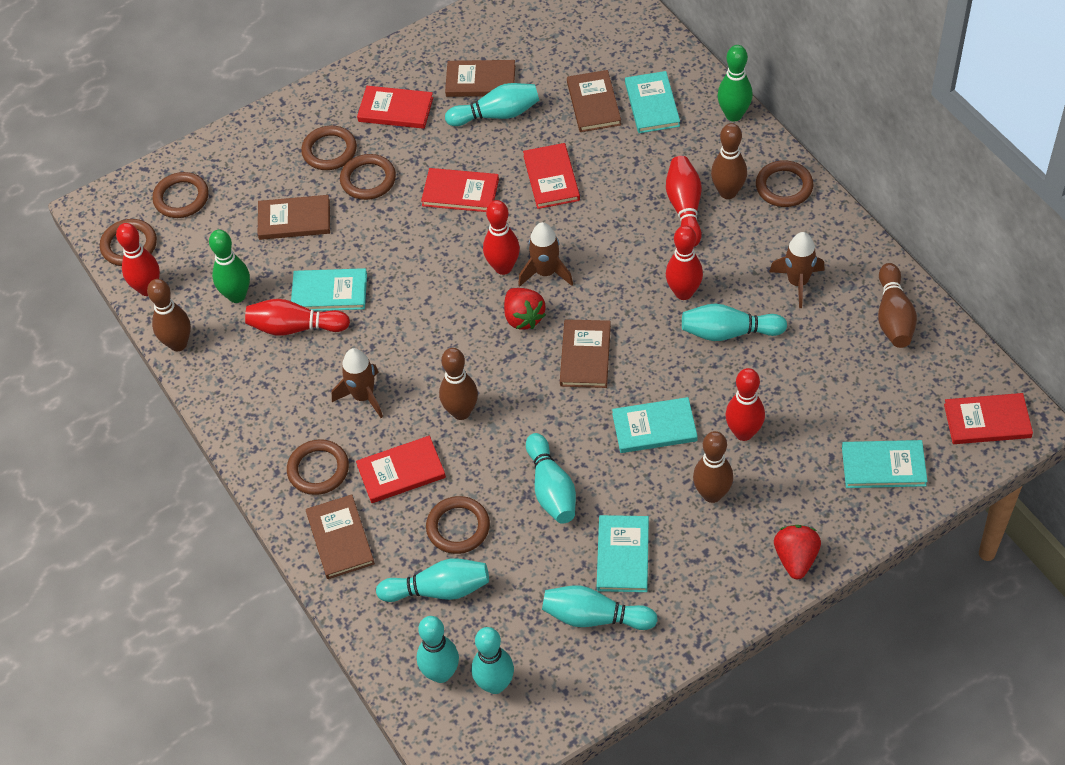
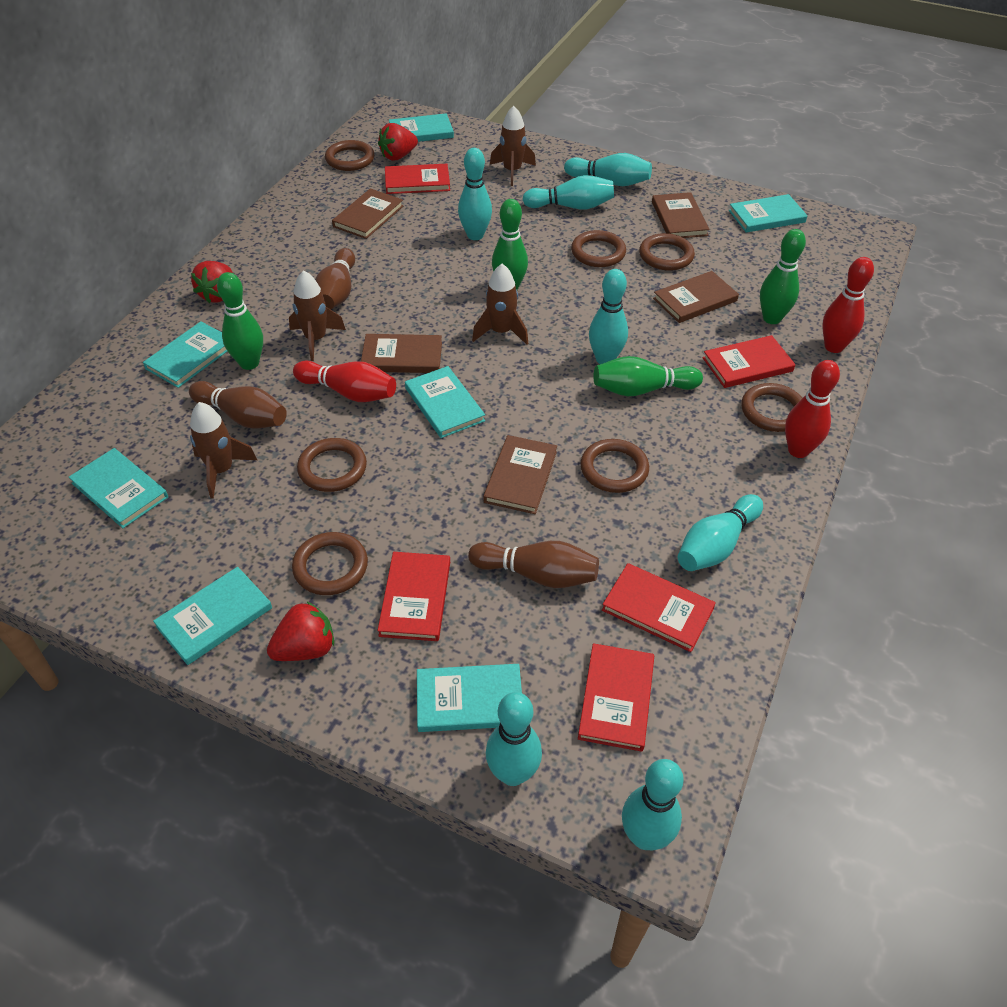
brown bowling pin: [147,279,191,351] [439,348,478,420] [693,431,733,503] [711,123,747,199] [878,263,917,348] = 5 -> [189,381,287,429] [315,248,355,310] [468,541,599,588] = 3
brown rocket: [332,348,383,418] [518,222,573,286] [769,232,825,308] = 3 -> [190,402,257,498] [289,270,346,361] [472,264,528,345] [490,106,536,186] = 4
green bowling pin: [209,230,250,303] [718,45,753,121] = 2 -> [217,272,263,370] [492,199,528,290] [594,356,703,396] [760,229,806,324] = 4
red bowling pin: [116,223,160,296] [245,299,350,336] [483,200,520,275] [666,156,702,247] [666,225,703,300] [725,368,765,441] = 6 -> [293,361,396,402] [785,360,840,458] [822,257,874,353] = 3
red strawberry: [504,288,546,330] [774,525,821,579] = 2 -> [191,261,233,303] [267,601,334,661] [378,123,418,161] = 3
turquoise book: [291,268,367,311] [597,515,649,592] [612,397,698,453] [625,71,680,133] [842,440,928,488] = 5 -> [69,448,168,528] [143,322,228,388] [153,567,272,665] [389,113,454,142] [405,366,485,438] [417,664,522,732] [729,194,807,233] = 7

